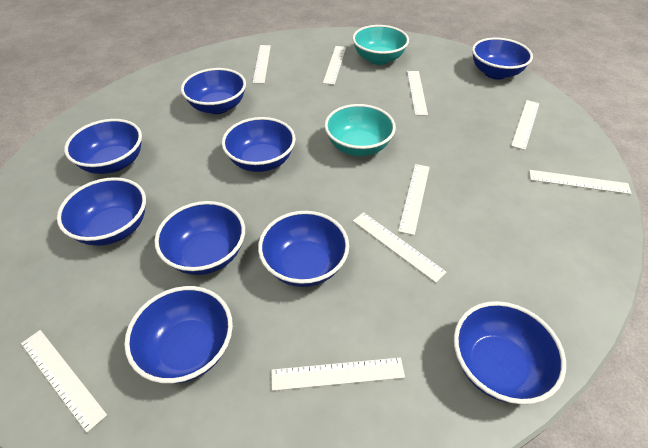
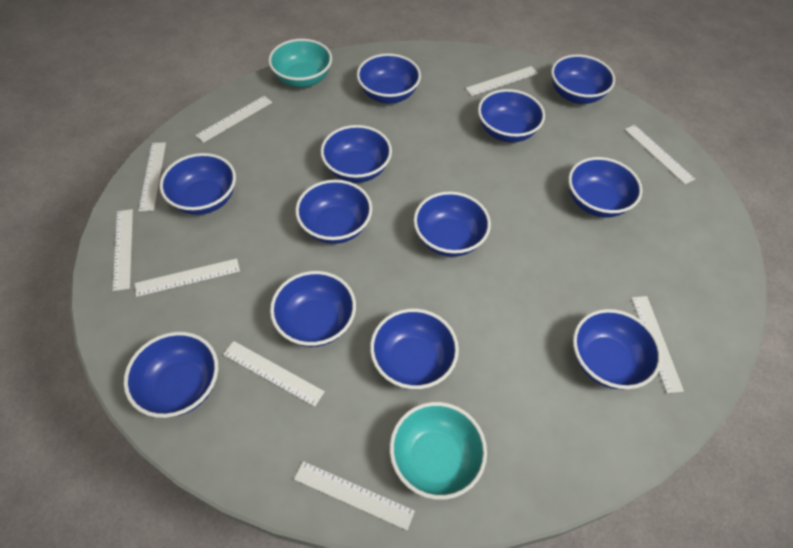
blue bowl: [57,177,146,246] [64,119,142,174] [124,286,233,383] [154,201,245,275] [181,68,246,114] [222,117,296,172] [258,211,349,287] [454,301,566,405] [472,37,533,80] = 9 -> [124,332,218,418] [159,153,236,215] [270,271,356,347] [295,179,372,244] [320,125,392,183] [357,53,421,103] [370,308,459,389] [413,191,491,257] [478,89,545,142] [551,54,615,104] [568,157,643,218] [573,309,662,389] = 12

